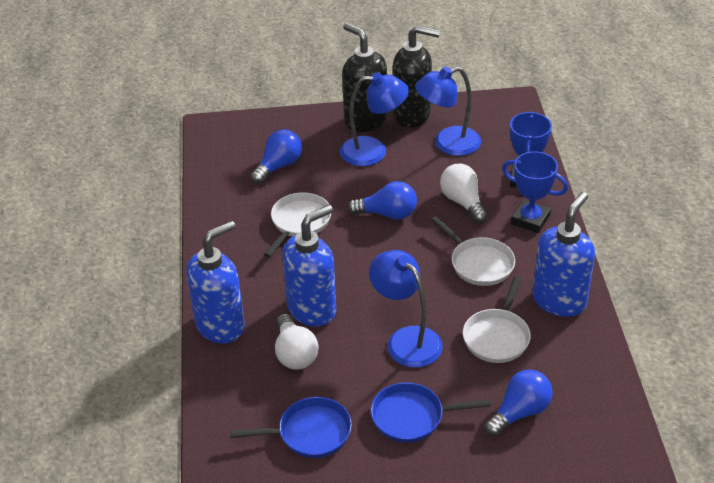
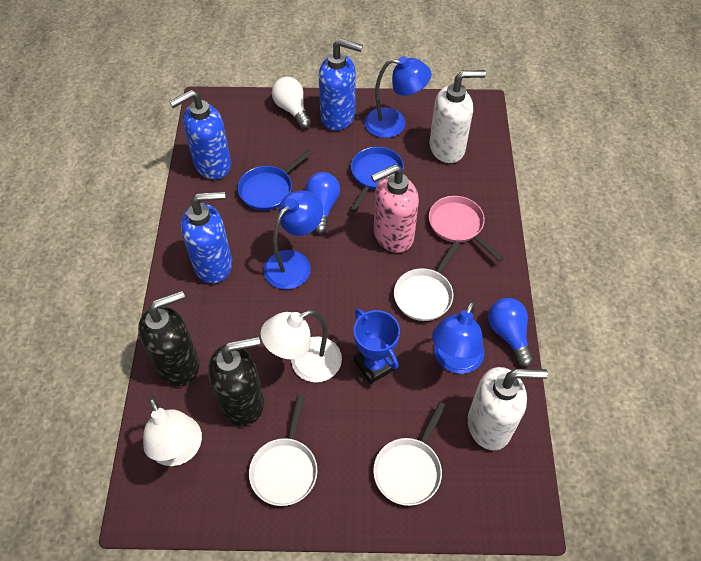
blue light bulb: [250,129,302,184] [348,181,417,220] [485,369,553,437] = 3 -> [305,172,340,234] [488,298,534,367] = 2
blue trophy: [502,151,568,233] [510,112,552,188] = 2 -> [354,309,400,384] = 1
pink pan: none = 0 -> [429,196,504,262] = 1
pink soap dispenser: none = 0 -> [371,164,419,253] = 1
white lamp: none = 0 -> [143,397,202,466] [260,310,342,382] = 2
white light bulb: [275,314,318,370] [440,164,488,223] = 2 -> [272,77,311,128] = 1
white soap dispenser: none = 0 -> [430,70,486,163] [468,367,548,450] = 2

